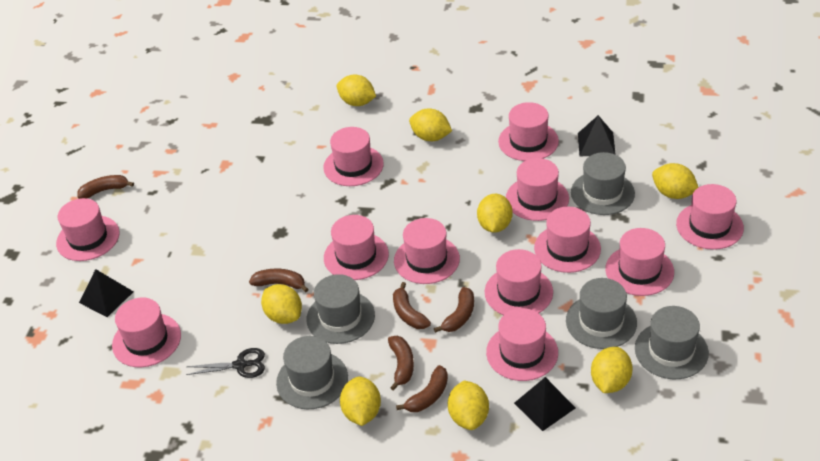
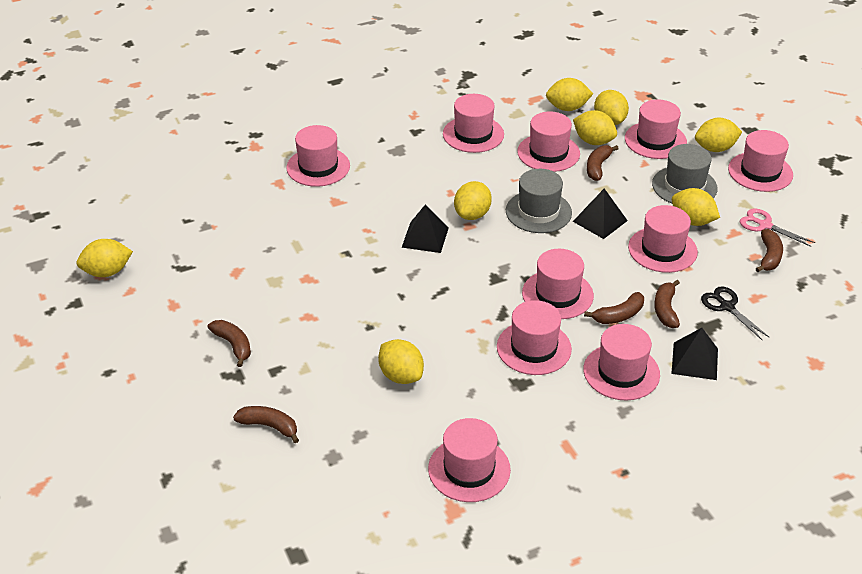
grey hat: [276,336,348,409] [306,274,375,344] [566,278,637,349] [571,152,635,215] [635,306,709,379] = 5 -> [506,169,572,233] [652,144,718,203] = 2
pink hat: [56,198,120,261] [112,298,181,367] [323,127,384,186] [324,215,389,280] [394,218,460,284] [485,249,553,315] [486,308,558,381] [498,102,559,161] [506,158,569,221] [534,207,601,273] [605,228,674,296] [676,184,744,250] = 12 -> [286,125,350,187] [428,418,511,502] [443,94,504,153] [497,300,572,375] [517,112,580,172] [522,249,594,319] [583,324,660,401] [625,99,687,159] [628,205,698,273] [728,130,793,192] = 10
pink scissors: none = 0 -> [740,208,815,247] = 1

